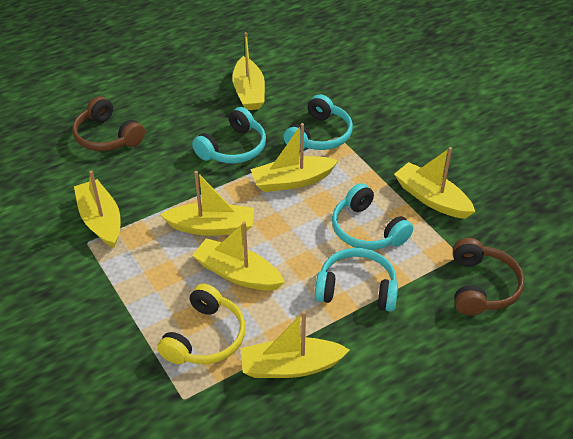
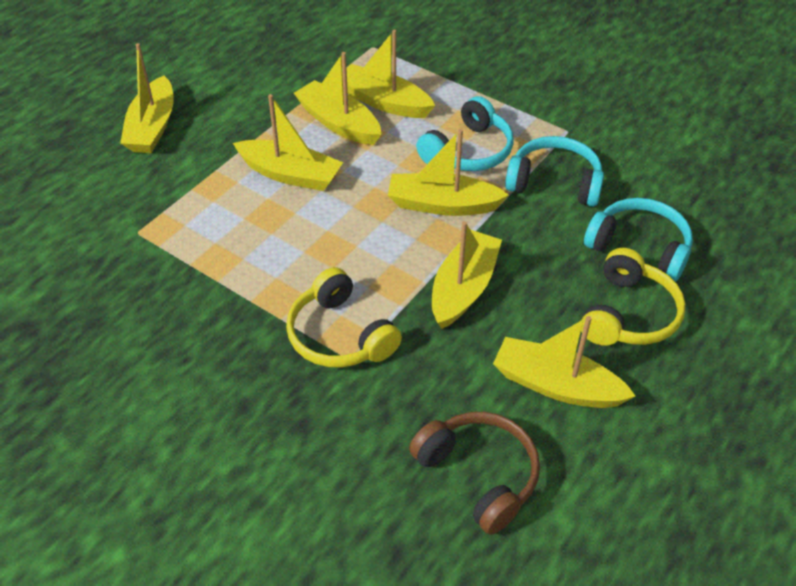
brown headphones: [72,96,145,151] [453,238,524,315] = 2 -> [409,412,540,535] = 1
turquoise headphones: [192,107,266,163] [284,94,353,150] [315,248,398,312] [332,183,413,250] = 4 -> [416,96,514,171] [505,136,604,207] [584,198,693,282] = 3
yellow headphones: [157,284,246,364] = 1 -> [286,267,402,368] [581,248,686,346] = 2

